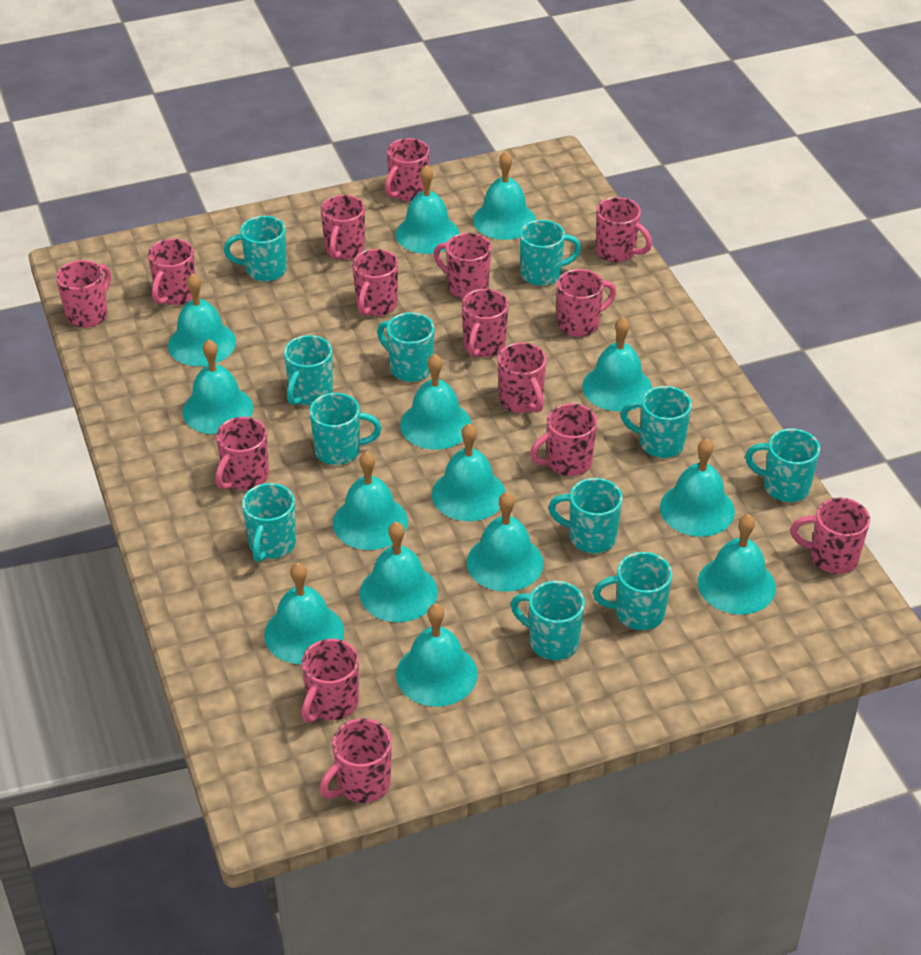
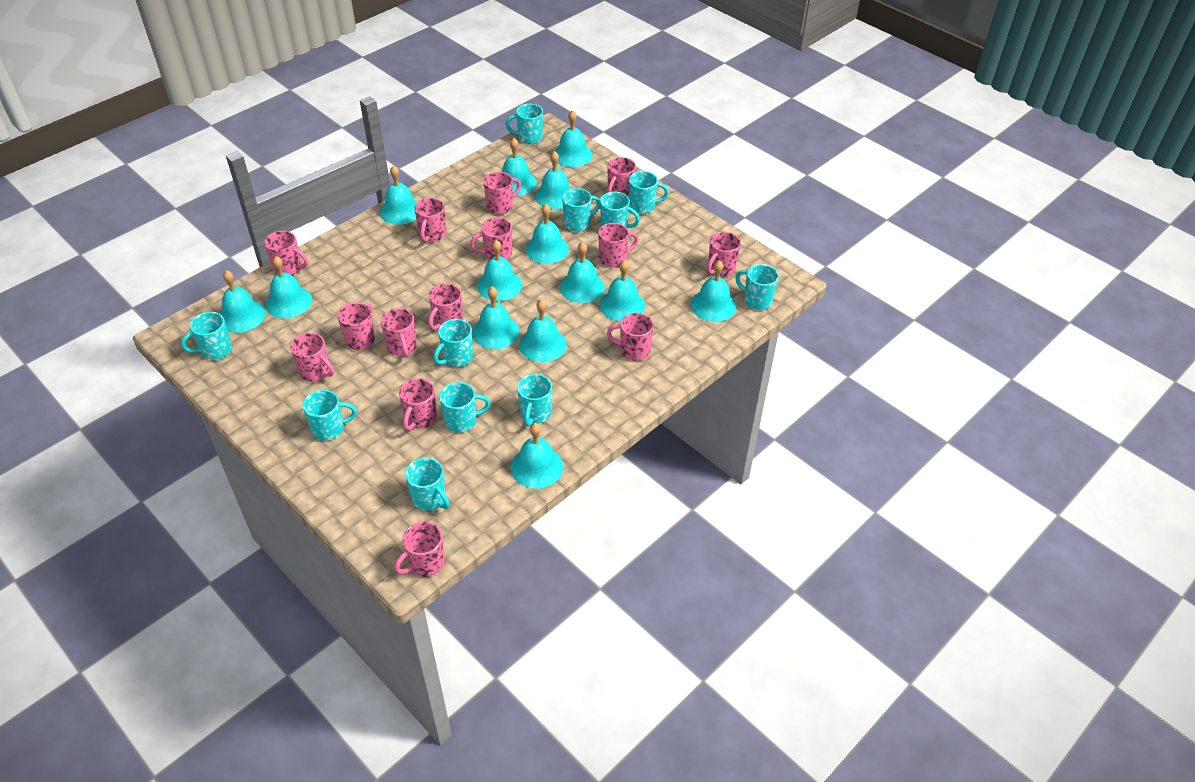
pink mug: [56,260,111,328] [148,239,195,305] [215,417,269,490] [301,639,359,723] [320,195,365,260] [320,718,392,803] [352,249,398,316] [385,138,429,201] [434,233,491,299] [462,289,509,357] [498,342,546,413] [530,403,597,476] [557,269,616,337] [596,197,652,262] [791,498,870,574] = 15 -> [264,231,308,275] [290,333,334,382] [337,302,375,350] [380,308,417,357] [394,521,445,577] [399,378,437,431] [414,198,446,242] [428,284,463,330] [470,218,512,260] [484,172,521,215] [598,223,639,267] [607,157,636,197] [607,313,654,361] [707,232,741,276] = 14

